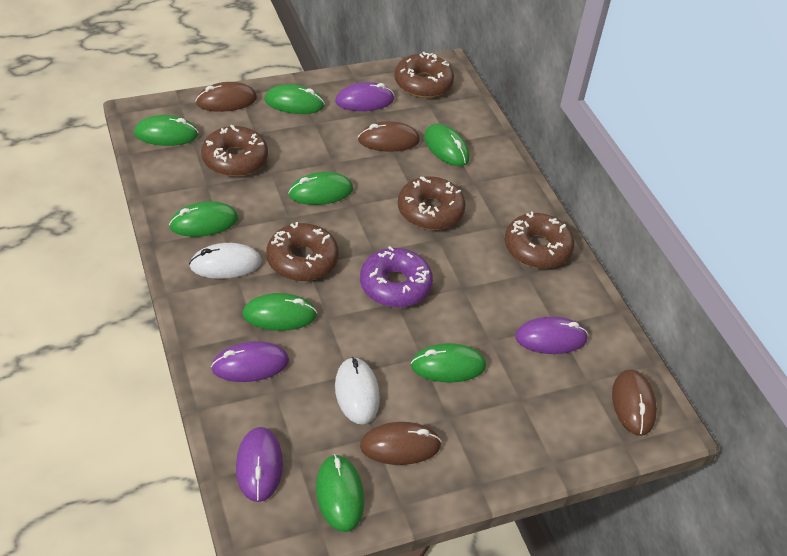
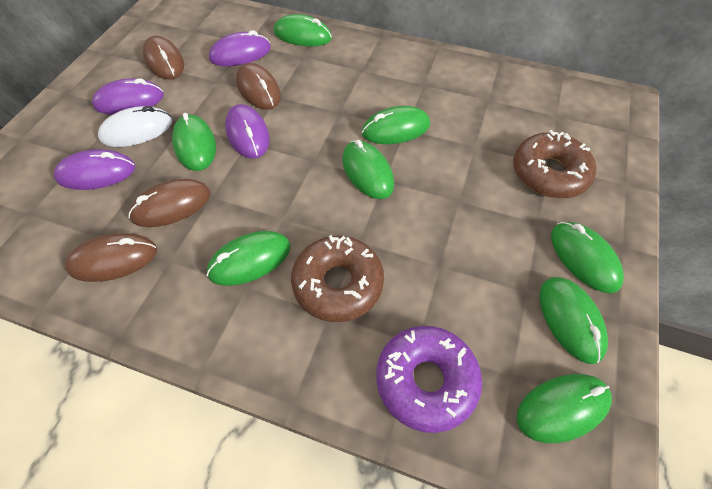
brown donut: [201,125,268,177] [266,222,339,281] [394,52,454,98] [398,176,466,230] [504,212,574,269] = 5 -> [291,235,384,322] [513,130,596,198] = 2
white mouse: [189,243,262,279] [335,357,380,424] = 2 -> [98,106,172,147] = 1

